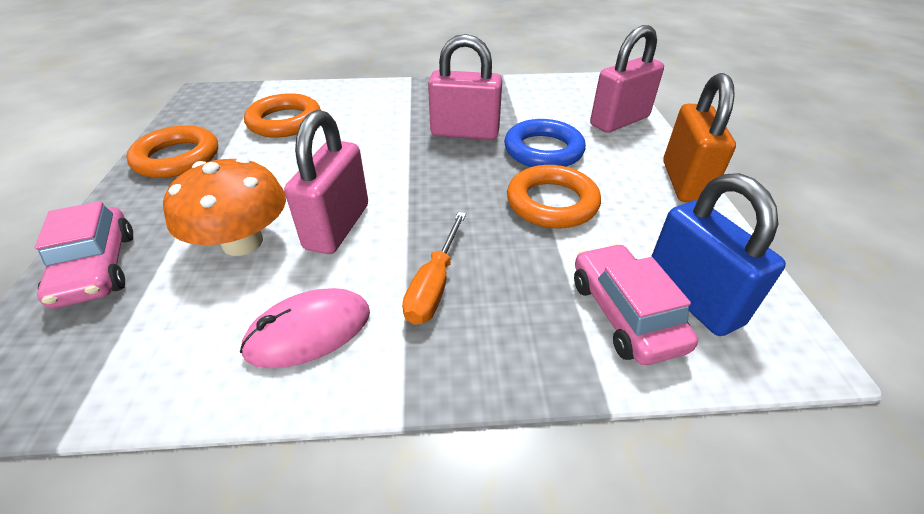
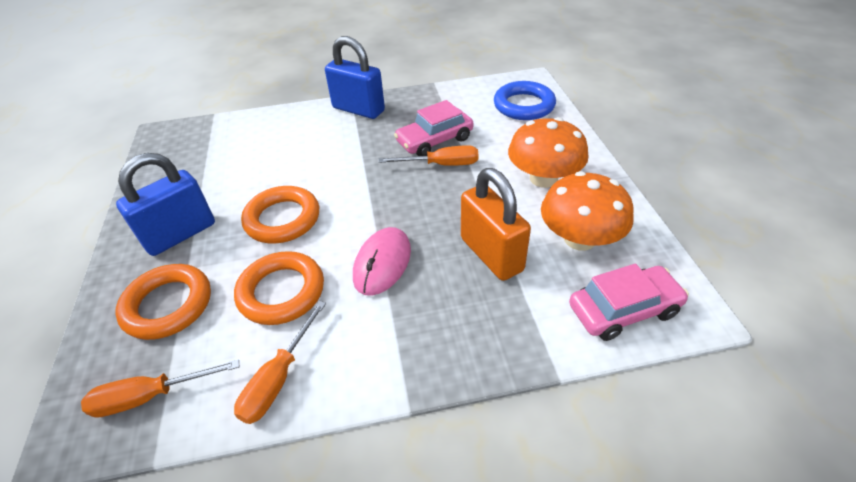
blue padlock: [651,173,786,336] = 1 -> [116,153,215,256] [325,36,385,119] = 2
orange mushroom: [163,157,286,256] = 1 -> [508,117,589,188] [541,171,634,251] = 2
orange screwdriver: [402,212,466,325] = 1 -> [81,359,239,418] [234,301,326,424] [378,145,478,166] = 3
pink padlock: [284,110,368,254] [428,34,502,140] [590,25,664,133] = 3 -> none = 0

